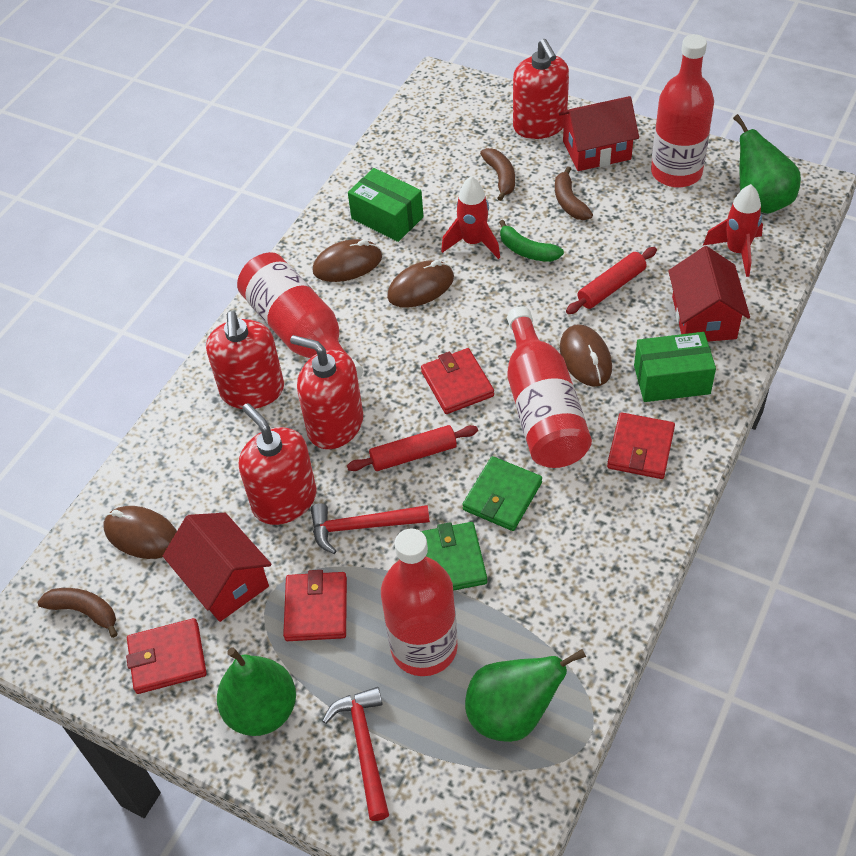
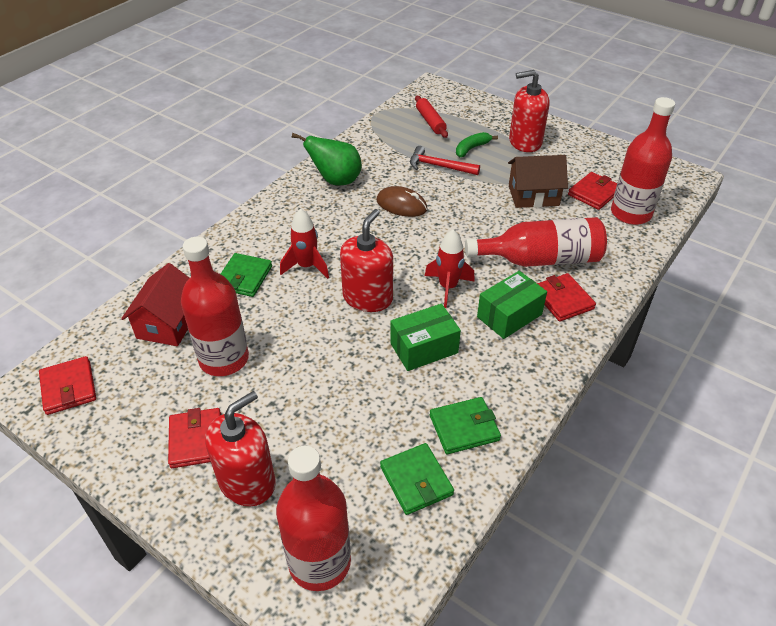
brown banana: [37,588,118,638] [480,148,515,201] [555,166,593,220] = 3 -> none = 0
brown house: none = 0 -> [508,155,568,208] = 1
brown mouse: [104,506,177,559] [313,239,382,282] [387,260,454,308] [560,324,612,387] = 4 -> [376,186,427,217] = 1
green pear: [217,647,296,736] [465,649,586,742] [733,114,801,214] = 3 -> [291,133,362,185] = 1
green wallet: [421,522,487,591] [462,456,542,531] = 2 -> [221,253,272,297] [380,443,454,515] [430,397,501,454] = 3
red hammer: [311,503,430,554] [322,687,389,821] = 2 -> [410,146,480,175] = 1
red house: [163,513,272,622] [559,96,639,171] [668,246,750,342] = 3 -> [121,263,189,346] = 1
red rolling pin: [347,425,478,471] [566,247,657,314] = 2 -> [415,96,448,138] = 1
red soap dispenser: [206,311,284,409] [239,403,317,525] [290,335,363,449] [513,39,569,139] = 4 -> [205,391,276,506] [340,209,393,312] [509,70,550,152] = 3

